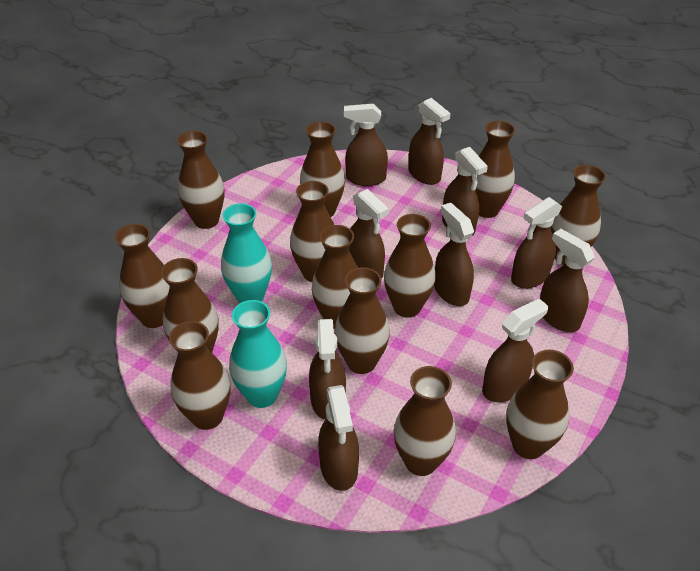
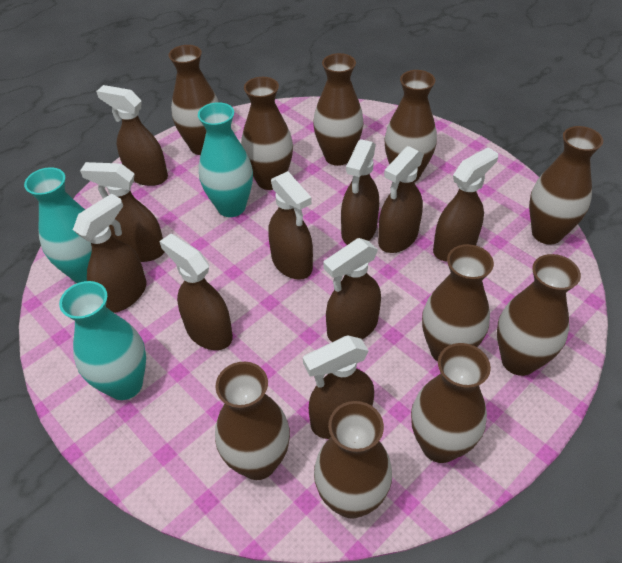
brown vase: [115,224,170,328] [161,258,218,352] [169,321,230,430] [177,131,224,229] [290,181,334,282] [300,121,345,217] [312,225,358,329] [335,267,390,374] [384,214,436,318] [394,366,456,476] [476,121,515,218] [506,350,574,459] [550,165,606,265] = 13 -> [169,45,218,155] [215,362,290,480] [241,77,293,190] [313,53,364,166] [314,401,392,519] [384,70,437,182] [411,343,491,463] [422,244,494,362] [497,254,581,376] [529,126,603,245] = 10
turquoise vase: [221,203,272,303] [229,300,287,408] = 2 -> [24,167,92,283] [59,281,146,400] [198,102,253,217] = 3

